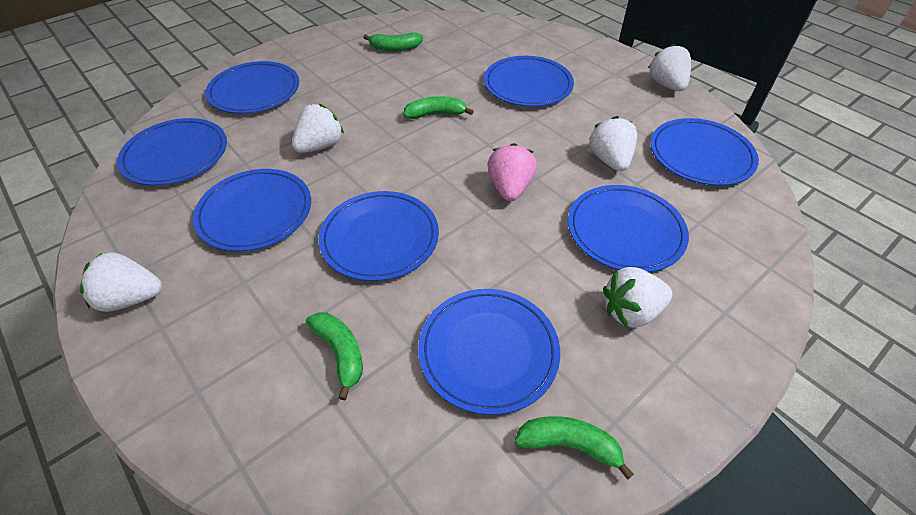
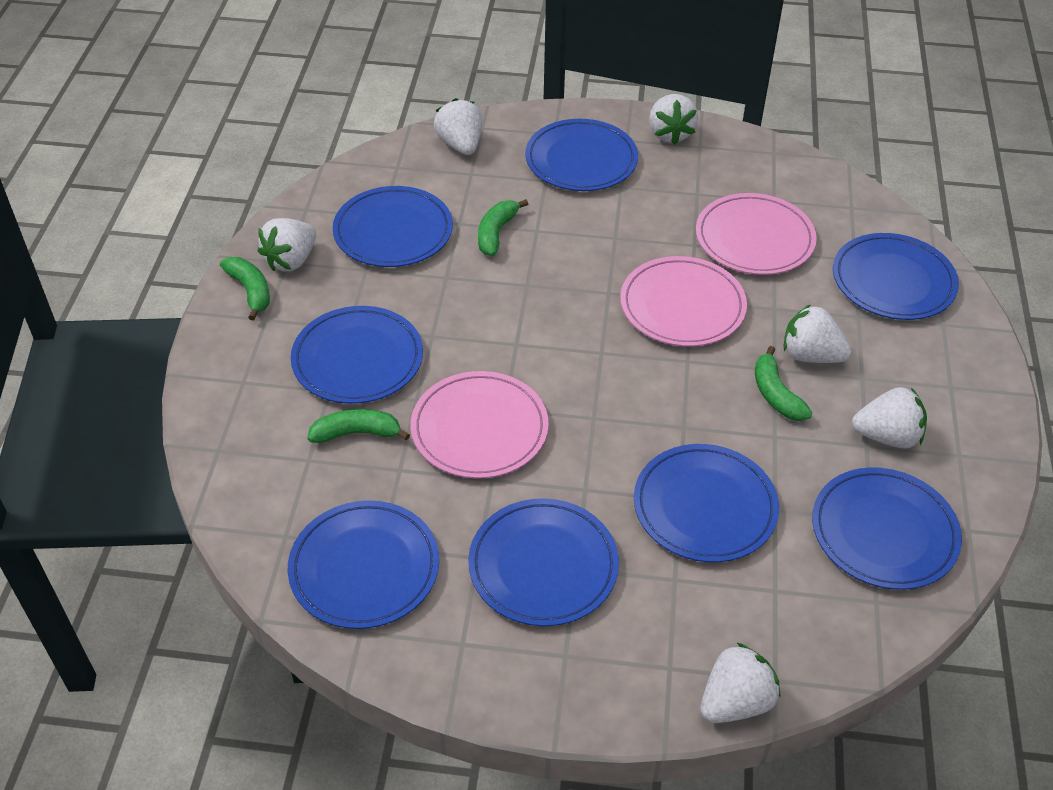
pink plate: none = 0 -> [410,371,549,479] [620,256,747,347] [696,193,817,275] = 3
pink strawberry: [488,143,537,201] = 1 -> none = 0
white strawberry: [80,252,162,312] [292,104,344,153] [589,116,637,171] [603,267,672,328] [648,44,691,91] = 5 -> [258,218,316,271] [434,98,482,155] [649,94,698,145] [700,643,781,723] [784,304,851,363] [852,387,927,449] = 6

